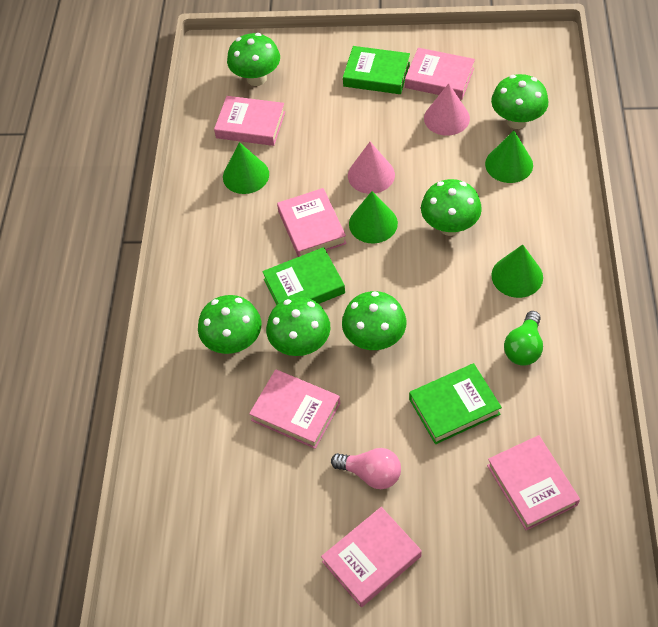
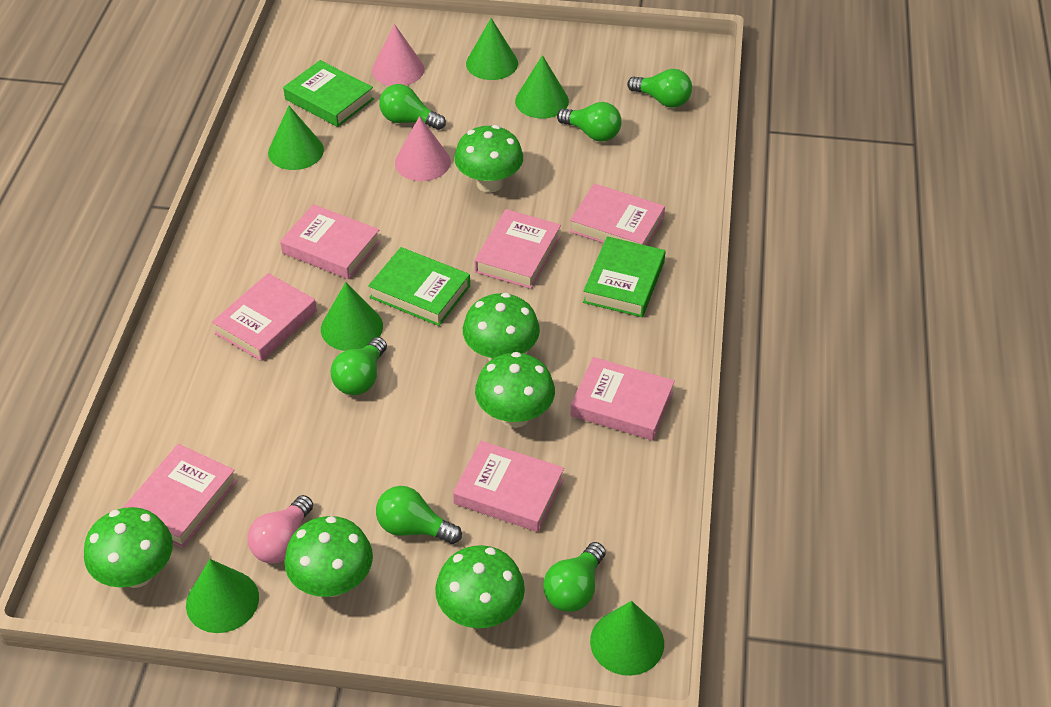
green cone: [223,142,269,194] [349,191,398,243] [485,130,533,183] [491,245,543,298] = 4 -> [186,559,259,633] [268,106,324,170] [321,282,383,351] [466,18,518,80] [515,55,569,119] [590,601,664,676] = 6
green light bulb: [504,311,543,366] = 1 -> [330,337,387,395] [376,486,462,544] [379,84,446,130] [543,542,606,612] [557,102,622,142] [627,69,692,108] = 6
pink book: [214,96,285,146] [249,369,340,449] [277,188,347,257] [321,507,422,607] [405,48,475,100] [487,435,580,530] = 6 -> [123,444,237,548] [212,273,317,361] [280,204,381,279] [453,441,564,532] [474,209,561,289] [570,183,665,246] [571,357,675,440] = 7

